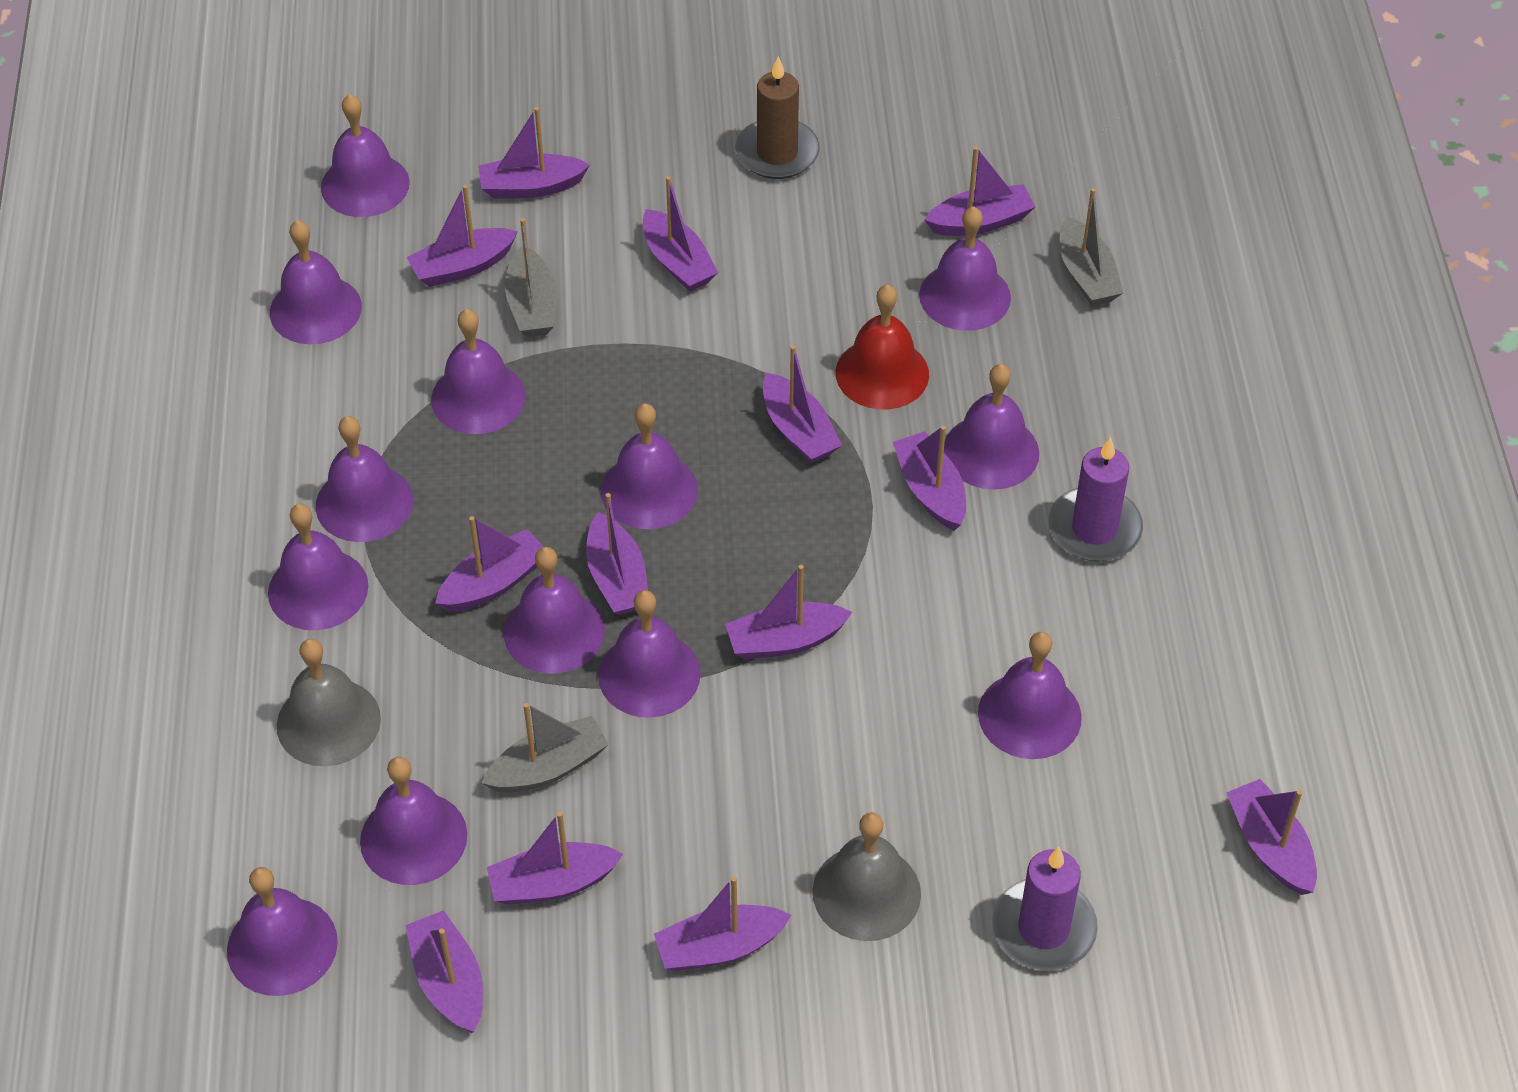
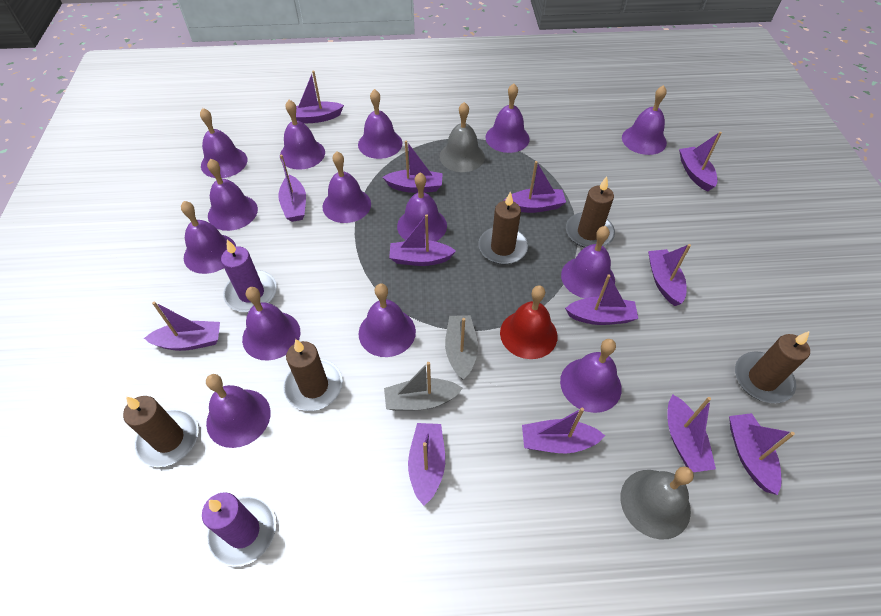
brown candle: [736,56,820,179] = 1 -> [123,396,199,467] [283,339,343,411] [479,191,528,264] [566,176,615,248] [735,331,810,403] = 5
grey boat: [482,703,609,793] [505,218,556,337] [1060,188,1123,306] = 3 -> [384,362,463,411] [445,315,478,380] = 2
purple bell: [227,867,338,996] [268,504,368,630] [270,220,362,344] [316,416,413,542] [321,94,410,217] [360,757,467,885] [431,309,526,434] [504,547,605,674] [598,590,701,718] [601,403,698,529] [919,206,1011,331] [944,364,1039,490] [978,632,1082,759] = 13 -> [181,201,236,274] [200,108,247,178] [206,374,271,448] [207,159,258,231] [242,287,300,361] [280,100,325,170] [322,151,371,223] [358,89,402,159] [359,283,416,357] [397,173,447,242] [486,84,530,153] [560,339,622,413] [561,226,615,298] [622,85,667,155] = 14

